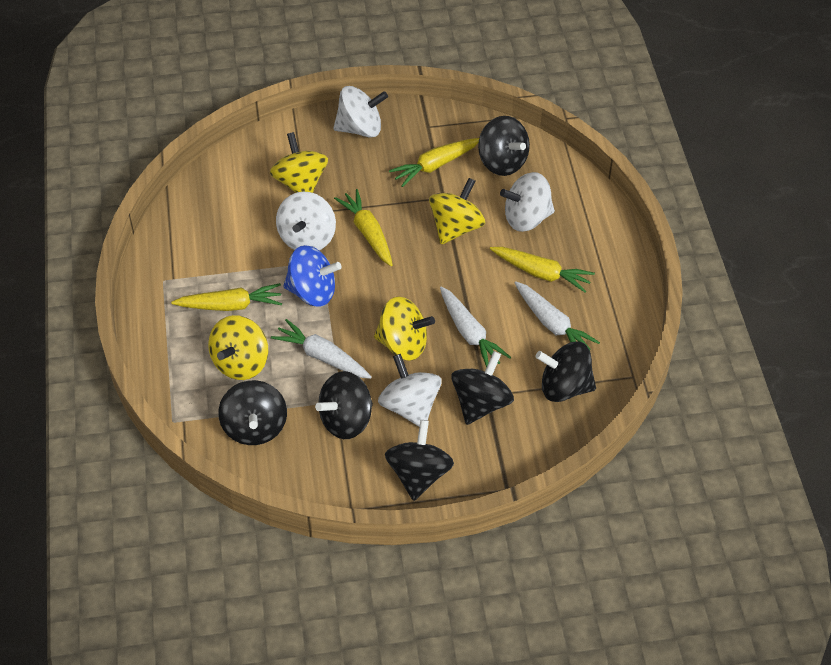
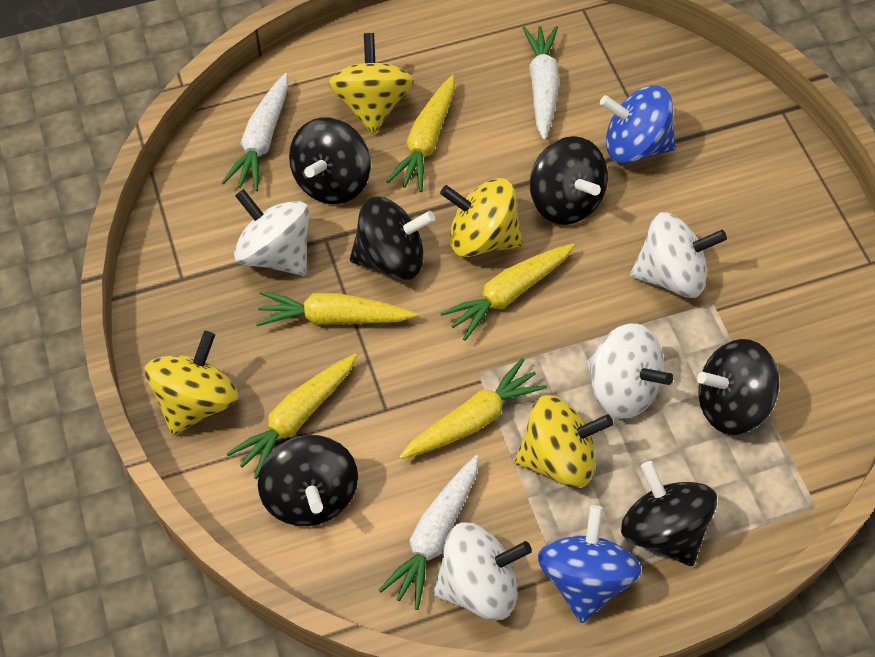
blue spinning top: [284,245,342,307] = 1 -> [537,505,642,623] [600,85,676,163] = 2
yellow carrot: [171,283,282,311] [334,189,393,266] [389,138,479,187] [490,247,595,293] = 4 -> [226,354,357,479] [256,291,417,326] [386,75,455,192] [399,358,547,459] [440,244,575,341] = 5

